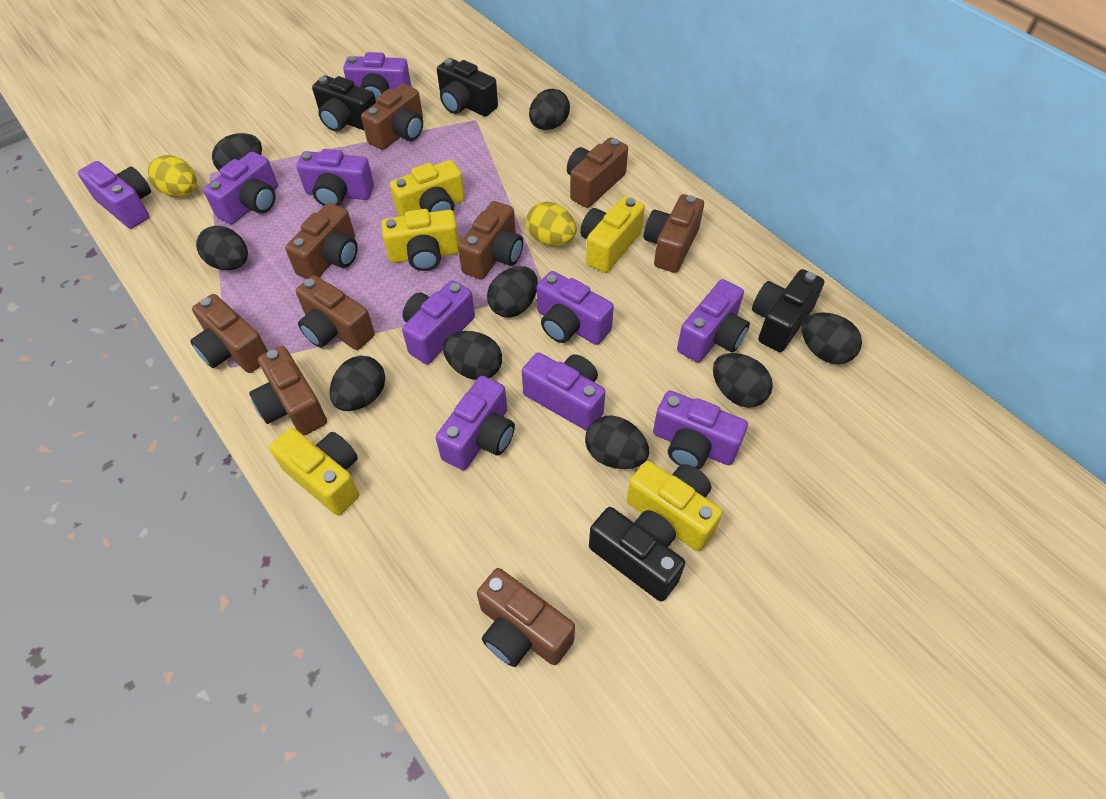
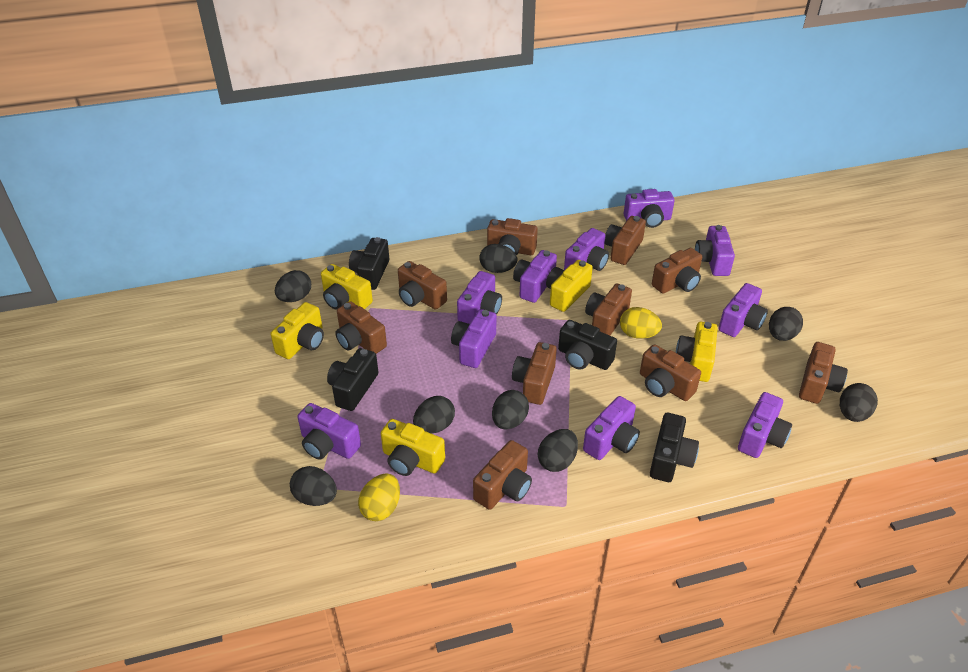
black egg: [196,226,248,270] [212,133,262,172] [329,356,385,411] [443,331,502,380] [487,266,538,317] [529,89,570,130] [585,415,649,469] [713,353,773,408] [802,312,862,364] = 9 -> [275,270,311,302] [290,466,337,506] [413,396,455,434] [479,244,518,273] [492,390,529,429] [538,429,578,472] [769,307,803,341] [840,383,878,422] = 8
brown camera: [190,294,268,373] [249,346,327,435] [285,203,358,279] [296,275,375,350] [361,84,423,150] [458,201,523,280] [477,568,575,667] [567,137,628,208] [644,194,704,273] = 9 -> [335,301,387,354] [398,261,447,310] [473,440,532,510] [487,218,538,256] [512,342,557,405] [585,283,632,335] [605,216,646,265] [640,344,701,401] [652,248,702,294] [799,342,848,404] = 10

